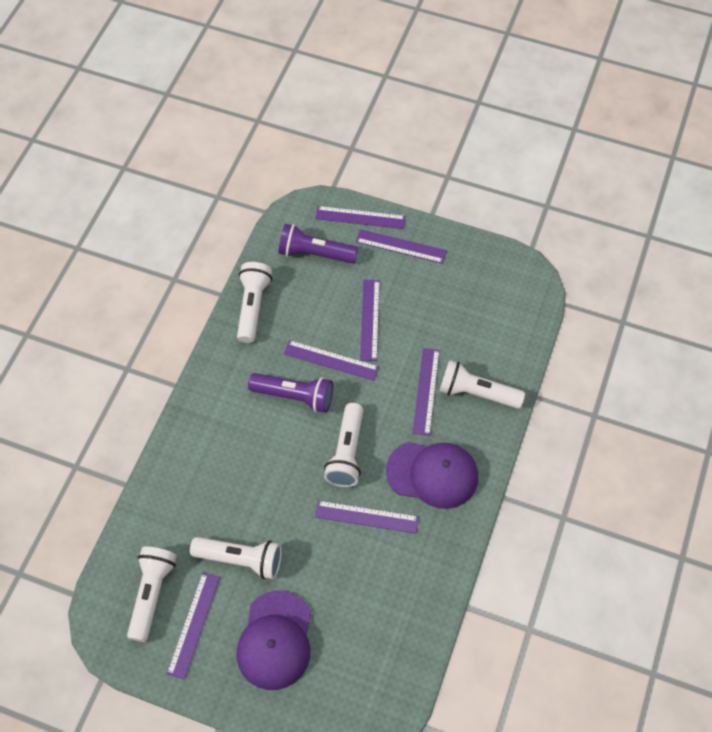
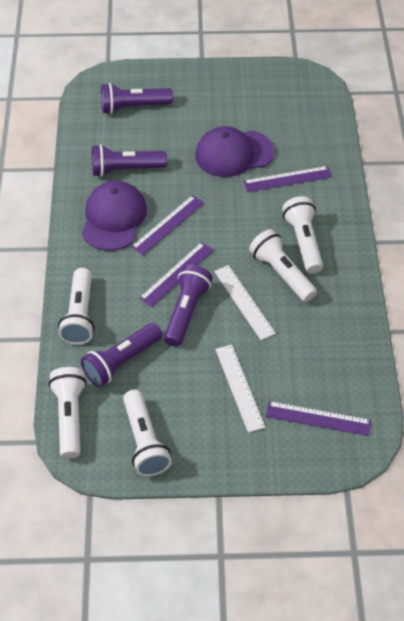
purple flashlight: [248,373,333,413] [278,224,358,264] = 2 -> [81,323,162,387] [92,144,167,177] [101,83,173,114] [164,265,213,347] = 4
purple ruler: [167,573,220,679] [284,340,379,381] [315,206,405,229] [315,500,419,533] [356,229,447,264] [360,280,380,361] [413,348,440,436] = 7 -> [131,195,204,255] [139,242,214,307] [244,166,332,192] [266,401,371,436] = 4
white ruler: none = 0 -> [214,265,276,340] [215,345,265,433] = 2

